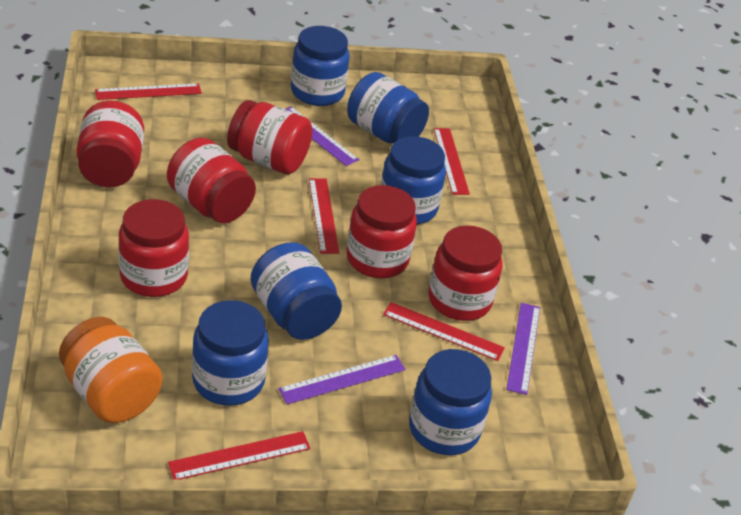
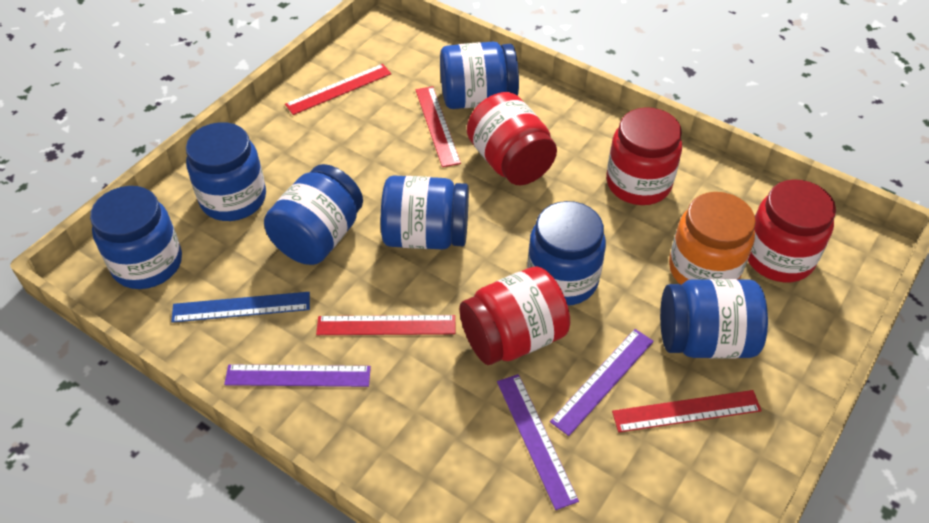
blue jar: [192,300,269,406] [251,242,342,340] [291,26,350,106] [347,72,429,144] [381,136,446,224] [409,349,492,455] = 6 -> [90,186,182,289] [186,122,266,221] [264,164,363,265] [381,176,469,250] [440,42,519,109] [527,201,606,306] [660,279,768,358] = 7
blue ruler: none = 0 -> [171,292,310,323] = 1
red jar: [77,101,144,187] [119,199,189,297] [167,138,256,223] [227,100,312,175] [347,185,417,278] [428,225,502,321] = 6 -> [459,266,570,365] [467,92,557,185] [606,107,682,205] [748,179,836,282] = 4
red ruler: [95,83,202,100] [168,431,311,479] [309,178,339,254] [383,302,505,361] [434,128,470,195] = 5 -> [285,64,391,115] [316,315,455,335] [415,86,461,167] [612,390,762,432] = 4

